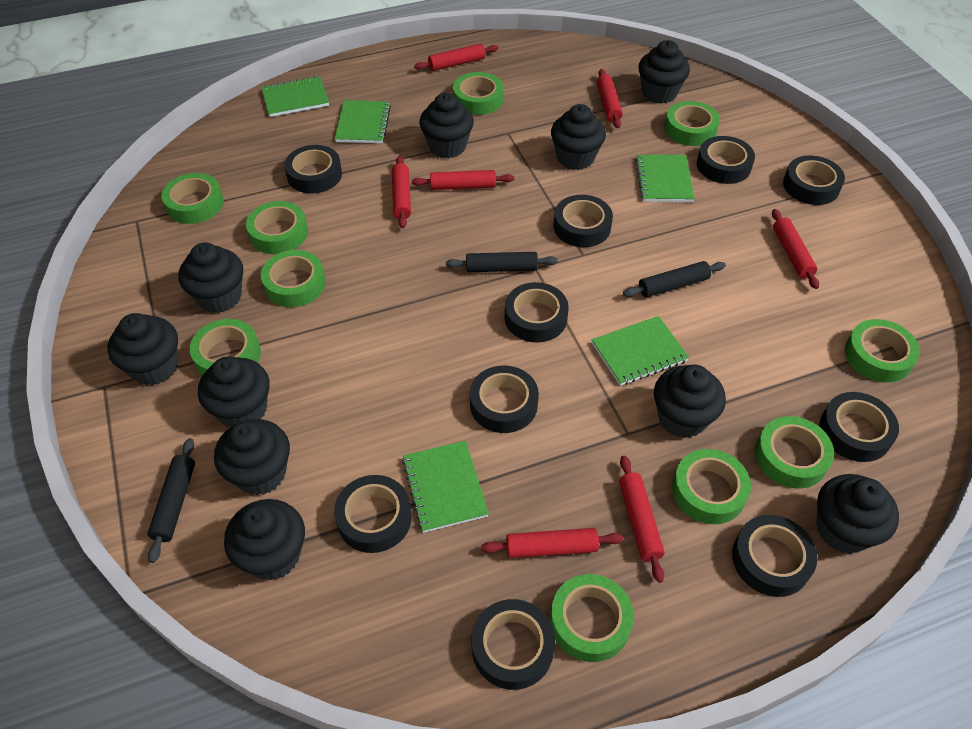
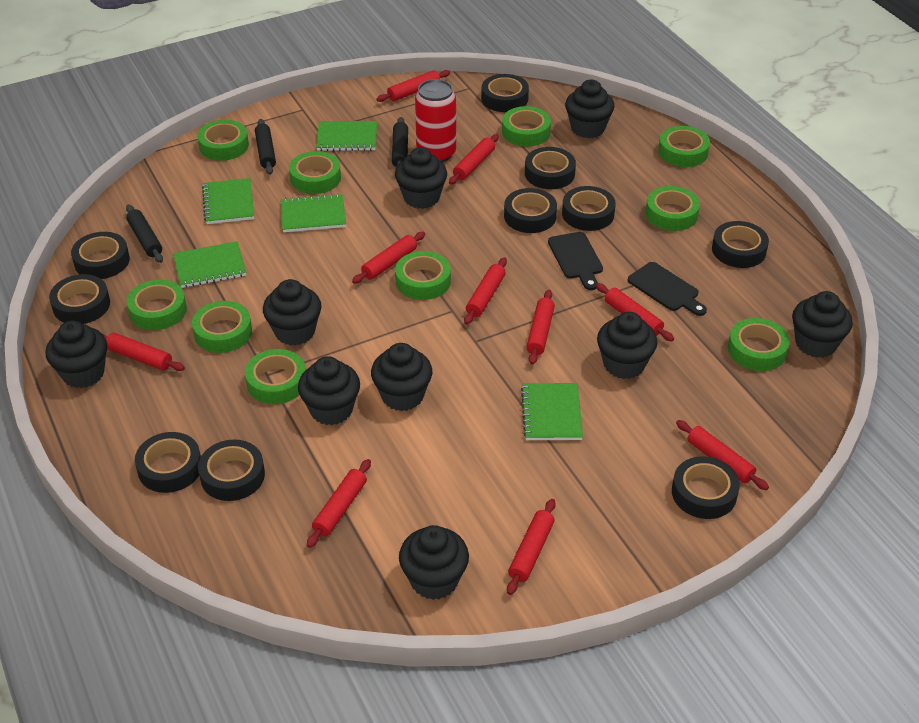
black cupcake: [108,313,178,386] [178,243,243,313] [198,356,270,427] [214,419,290,495] [224,499,305,580] [419,93,474,158] [551,104,606,170] [638,40,690,104] [654,364,726,438] [816,474,899,554] = 10 -> [46,320,107,388] [263,279,321,346] [298,356,360,425] [371,343,432,411] [395,147,447,209] [399,525,469,600] [565,80,614,138] [597,312,658,379] [792,291,853,358] = 9
black cutting board: none = 0 -> [548,232,603,290] [627,262,707,316] = 2
red can: none = 0 -> [415,79,456,162] = 1
red rolling pin: [392,156,411,228] [412,170,514,190] [414,43,499,71] [481,528,623,558] [597,69,623,128] [619,456,665,583] [772,209,819,289] = 7 -> [102,333,185,371] [307,459,371,548] [352,232,425,284] [376,70,450,102] [449,134,499,184] [464,257,507,324] [507,499,556,595] [526,290,555,364] [596,283,674,341] [676,420,769,490] = 10

